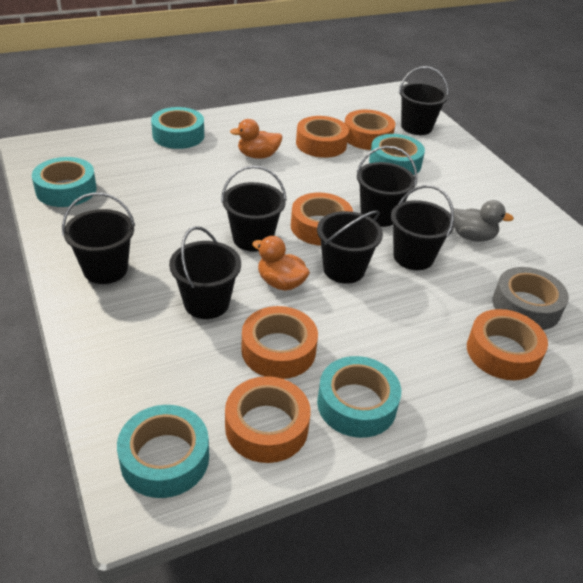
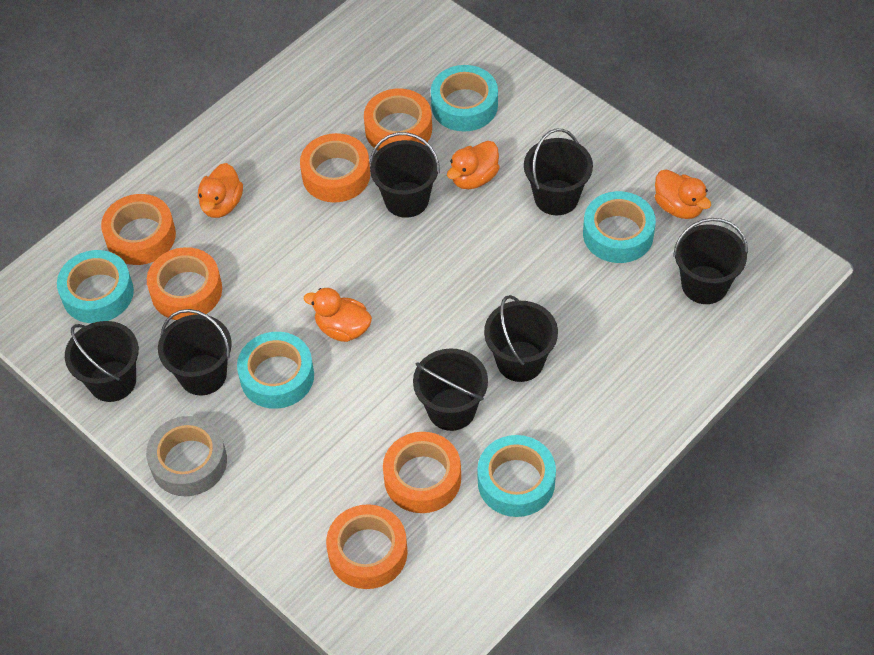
grey duck: [454,200,514,241] = 1 -> none = 0
orange duck: [230,119,283,159] [252,236,310,291] = 2 -> [198,163,243,218] [304,288,372,342] [447,141,499,189] [655,169,711,219] = 4

